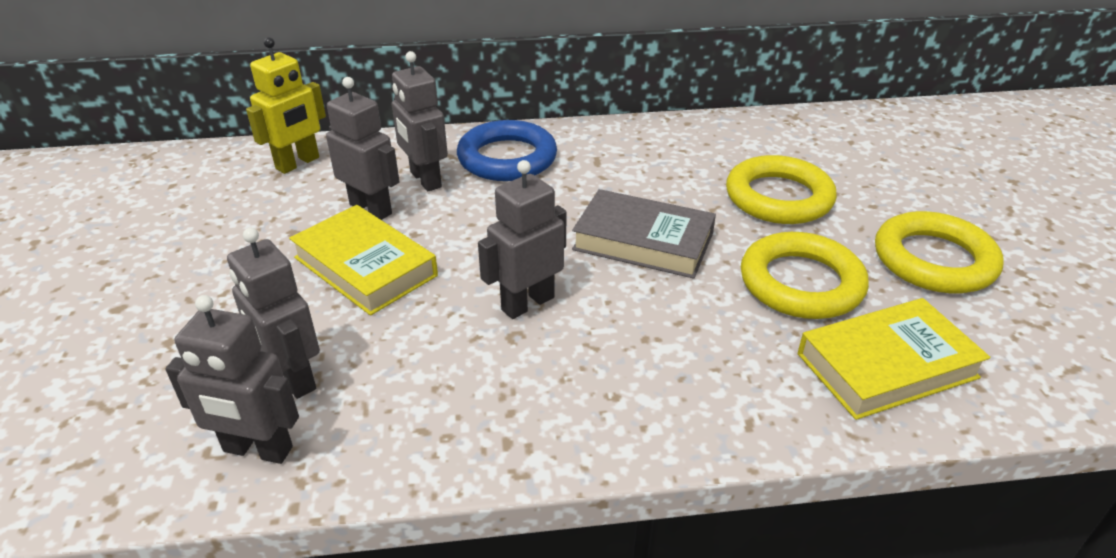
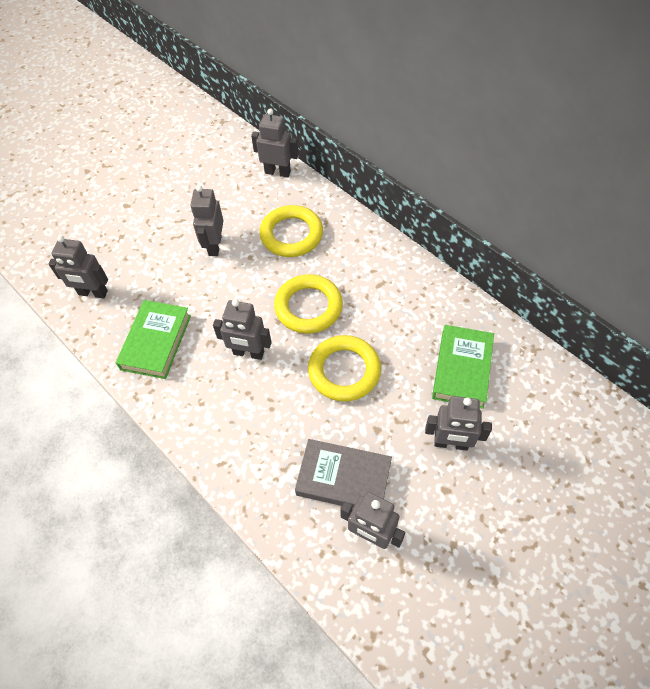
blue ring: [457,120,557,181] = 1 -> none = 0
green book: none = 0 -> [116,300,191,379] [432,325,494,409] = 2
grey robot: [165,295,299,464] [227,228,320,399] [326,77,400,220] [392,51,448,191] [478,160,566,319] = 5 -> [49,235,108,299] [190,185,224,256] [213,299,272,360] [251,108,299,178] [340,492,405,549] [425,396,492,451] = 6
yellow book: [289,205,438,316] [798,298,990,420] = 2 -> none = 0
yellow robot: [246,37,326,174] = 1 -> none = 0

